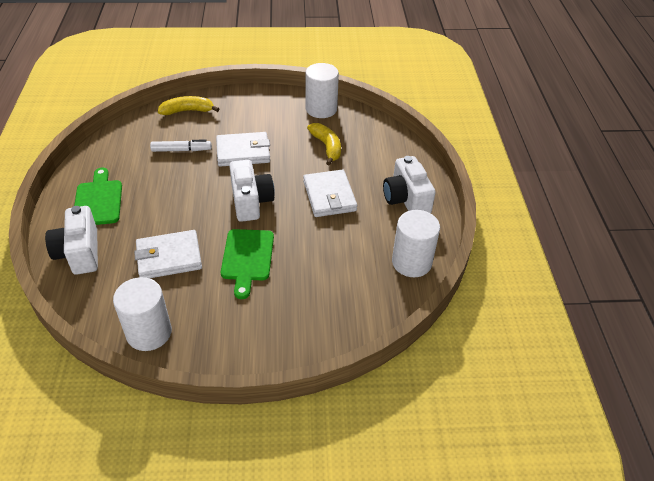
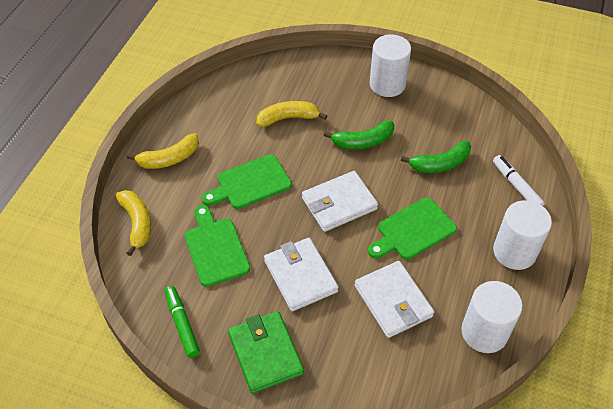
green banana: none = 0 -> [324,120,394,149] [401,140,471,173] = 2
green cutting board: [74,168,122,225] [221,229,274,299] = 2 -> [185,205,250,287] [202,154,292,209] [368,198,457,260] = 3
green marker: none = 0 -> [165,286,200,358] = 1
green wallet: none = 0 -> [228,311,304,394] = 1
white camera: [45,206,98,275] [229,160,275,222] [383,156,436,213] = 3 -> none = 0
yellow banana: [158,96,219,115] [307,123,341,166] = 2 -> [116,190,151,256] [127,134,199,169] [257,101,327,127] = 3

